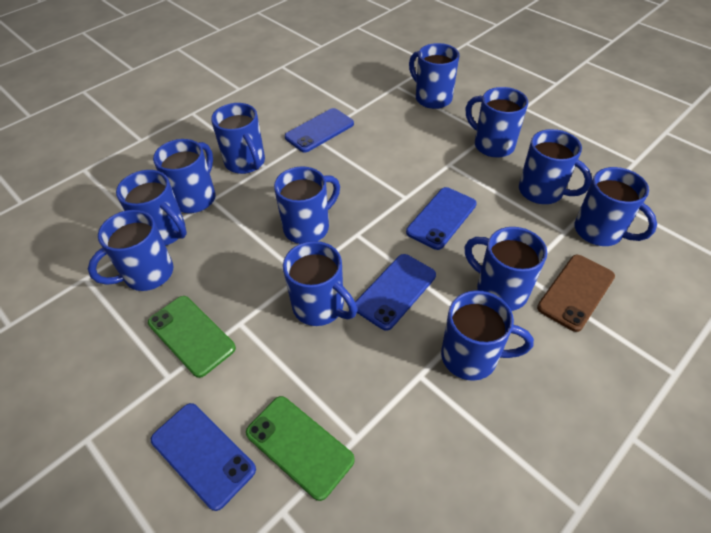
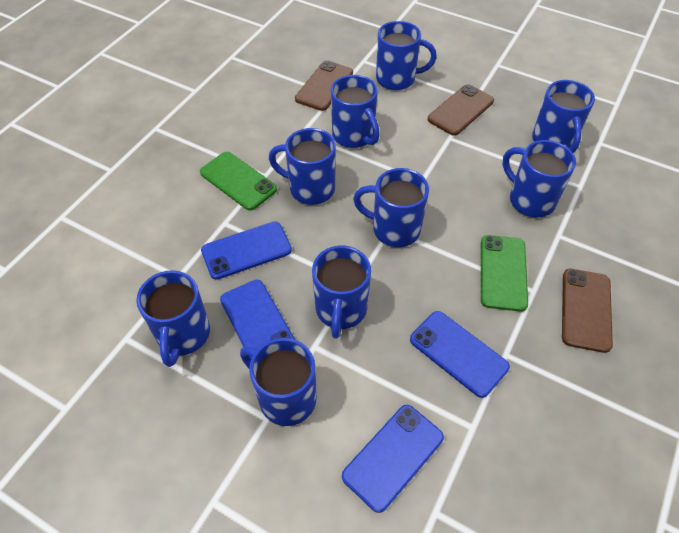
blue mug: [88,210,174,291] [116,170,187,246] [153,139,216,213] [211,103,265,174] [274,166,340,244] [283,241,357,326] [409,43,459,109] [441,290,534,381] [465,227,547,311] [466,87,528,158] [519,129,592,204] [575,167,657,246] = 12 -> [136,270,210,367] [240,338,317,426] [269,128,336,205] [312,246,371,339] [331,75,380,148] [353,168,429,247] [376,21,437,90] [502,140,576,217] [532,80,595,153] = 9
brown phone: [537,255,615,332] = 1 -> [295,61,353,111] [428,84,494,136] [562,269,613,353] = 3

